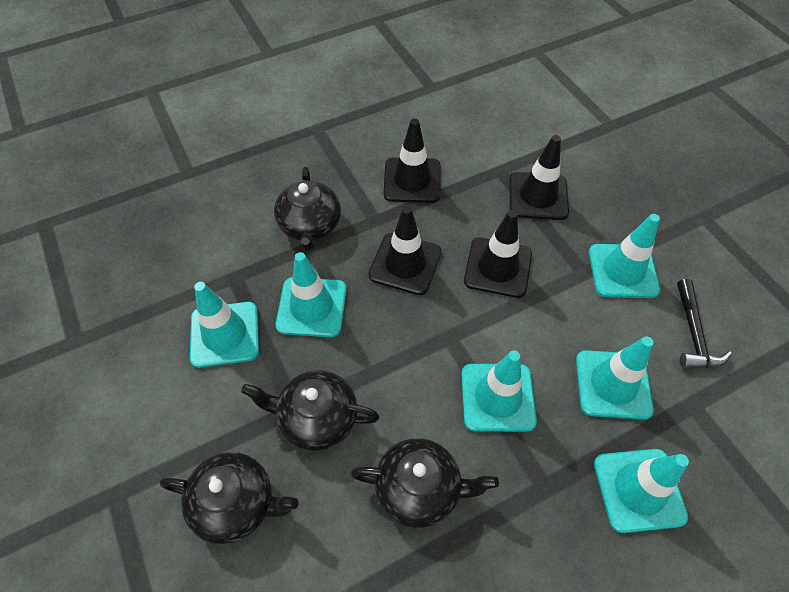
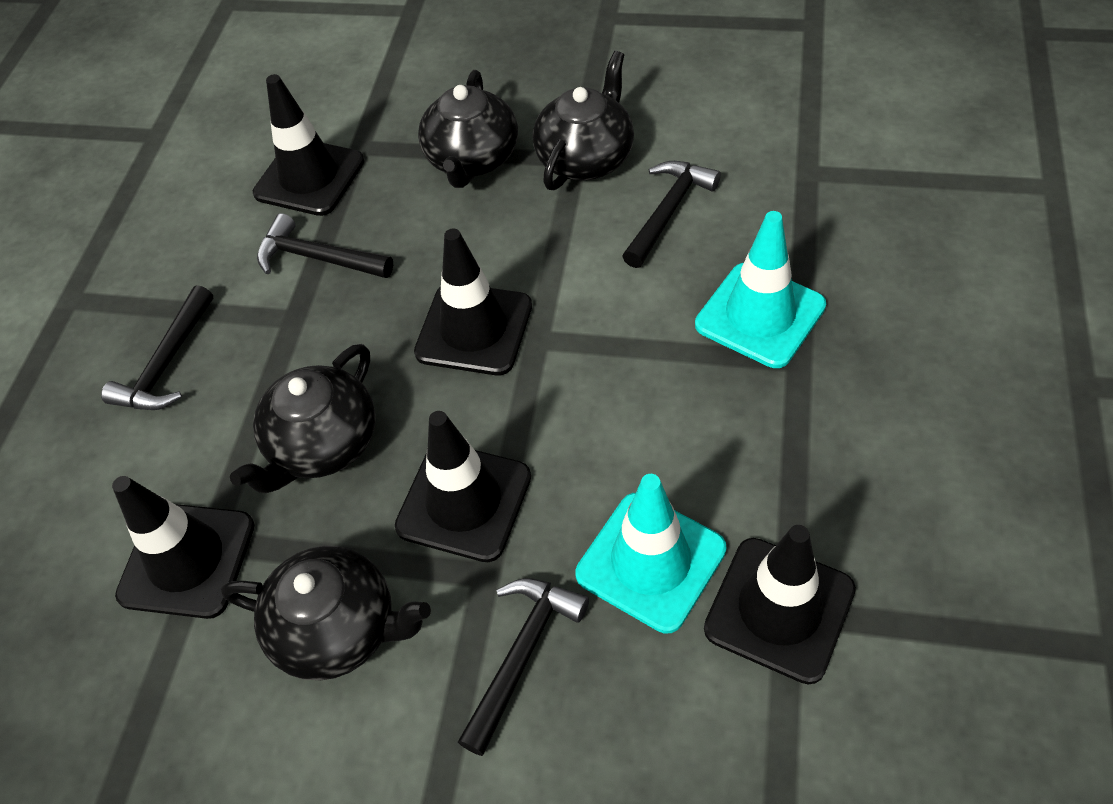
black hammer: [677,279,732,368] = 1 -> [101,285,214,410] [257,213,393,278] [458,578,589,756] [622,161,721,268] = 4
black traffic cone: [368,206,442,295] [384,118,441,203] [464,210,532,298] [509,135,569,220] = 4 -> [112,476,254,619] [253,74,364,216] [395,411,531,562] [414,229,532,375] [704,525,856,684] = 5
turquoise traffic cone: [190,282,259,368] [275,252,347,337] [461,350,537,432] [576,336,654,420] [589,214,660,298] [594,449,689,533] = 6 -> [575,474,727,634] [695,211,826,368] = 2

